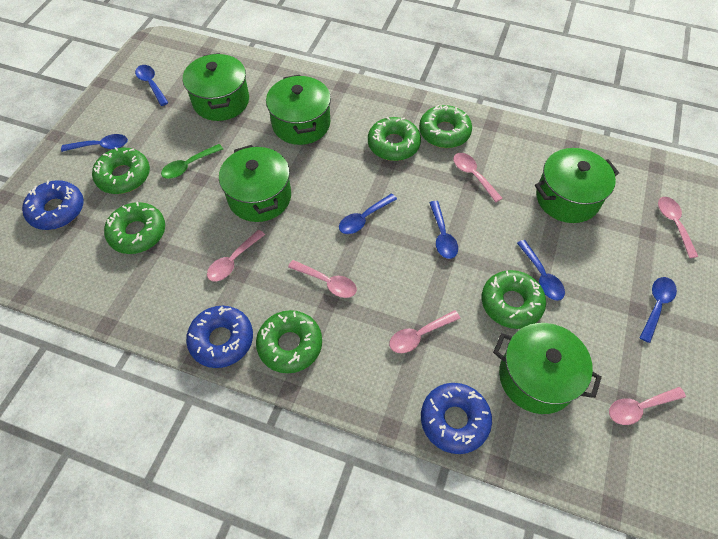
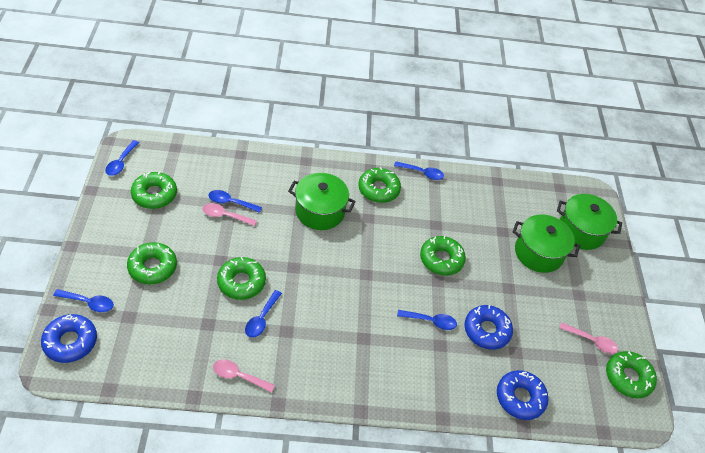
green pot: [183,53,249,121] [219,145,291,222] [266,75,331,145] [493,323,602,414] [535,148,619,223] = 5 -> [288,173,356,230] [513,215,580,273] [557,194,622,250] = 3
green spoon: [161,144,223,179] = 1 -> none = 0
pink spoon: [207,230,265,282] [288,260,357,298] [389,310,461,353] [453,153,503,202] [609,387,686,425] [658,197,698,258] = 6 -> [202,203,257,226] [213,359,275,393] [559,322,618,354] = 3

